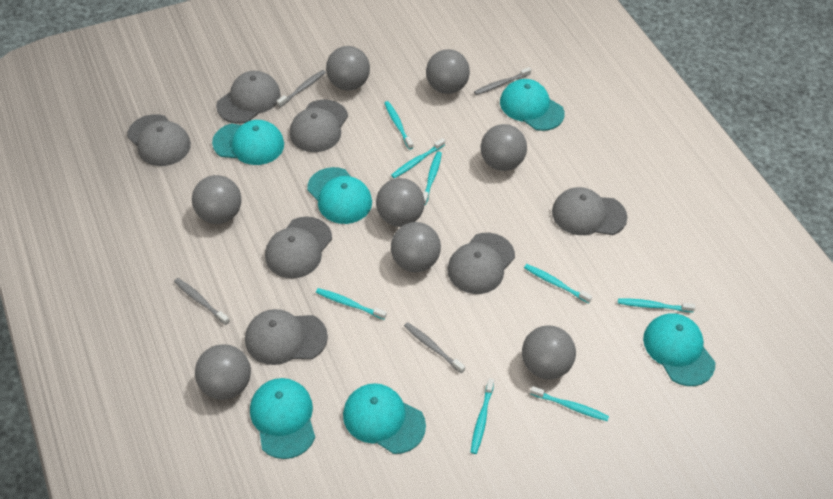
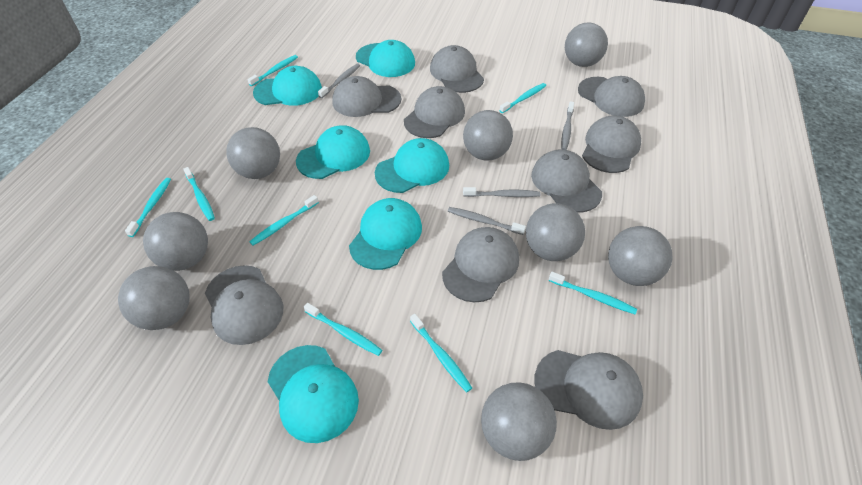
grey cap: [127,114,191,166] [216,71,281,124] [245,309,328,365] [265,217,332,278] [290,100,348,152] [447,233,515,294] [552,187,627,235] = 7 -> [205,265,283,345] [332,76,401,117] [404,86,465,138] [430,45,484,93] [442,227,519,302] [531,149,602,213] [535,350,643,430] [578,76,645,117] [582,116,641,173] = 9

